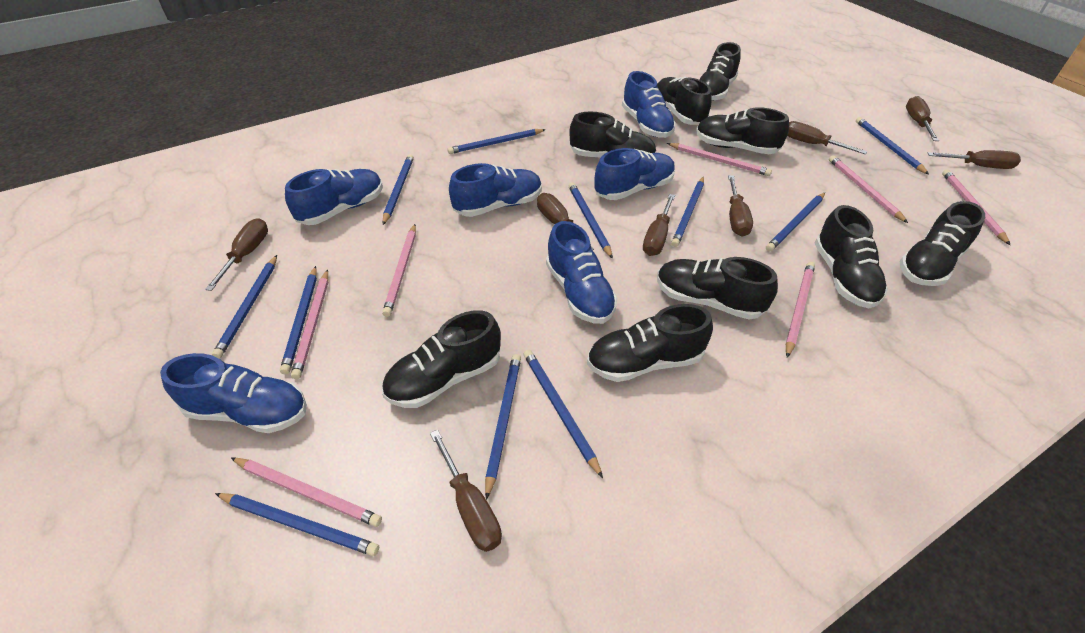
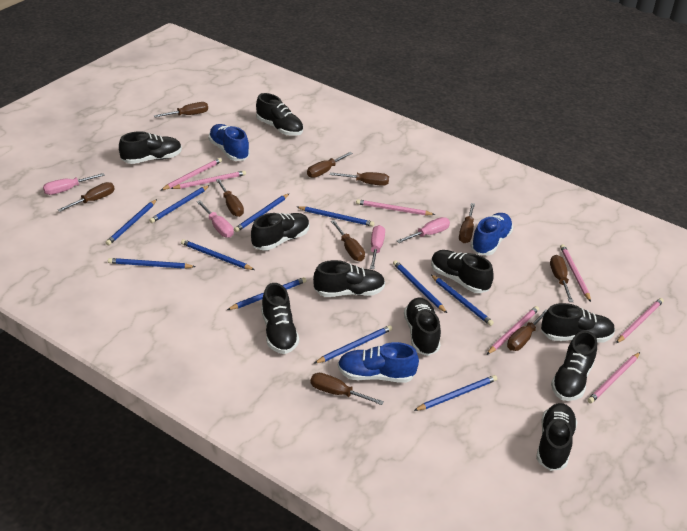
black shoe: [382,310,501,408] [569,112,657,158] [587,304,713,382] [657,77,712,125] [657,257,778,320] [696,107,789,154] [699,42,741,101] [815,205,888,308] [900,201,985,286] = 9 -> [119,131,182,164] [251,213,310,251] [256,93,303,136] [261,283,299,354] [313,260,385,297] [404,297,441,356] [431,250,494,293] [536,403,577,471] [541,303,615,343] [551,331,597,401] = 10
blue shoe: [160,353,307,433] [285,169,383,225] [449,163,542,217] [546,221,618,324] [595,148,675,200] [622,71,676,138] = 6 -> [209,124,250,161] [338,342,419,383] [471,213,513,255] = 3
brown screwdriver: [205,218,268,291] [430,429,502,552] [537,193,594,250] [643,194,675,256] [728,175,753,237] [787,121,867,154] [906,96,939,141] [928,150,1021,169] = 8 -> [58,182,115,212] [154,102,208,117] [216,179,244,217] [307,152,353,178] [310,373,384,405] [330,172,389,186] [331,220,365,261] [459,203,475,243] [507,309,547,351] [550,255,573,302] = 10
pink screwdriver: none = 0 -> [43,173,105,195] [197,200,234,238] [370,225,385,269] [397,217,450,243] = 4

